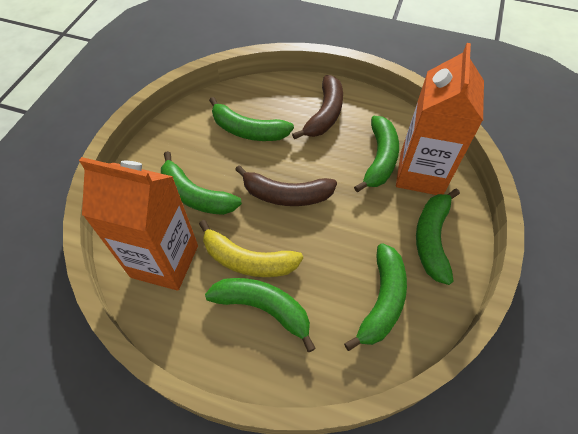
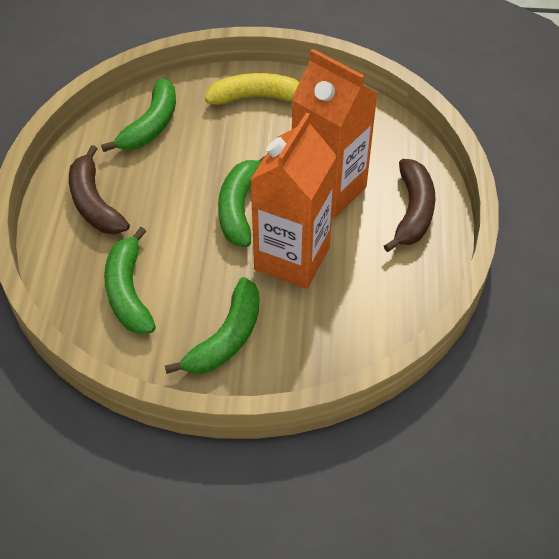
green banana: [161,151,242,215] [205,278,316,352] [209,97,294,141] [344,243,407,351] [354,116,399,192] [416,188,460,285] = 6 -> [101,78,176,152] [104,227,156,334] [165,277,259,374] [218,155,266,247] = 4

